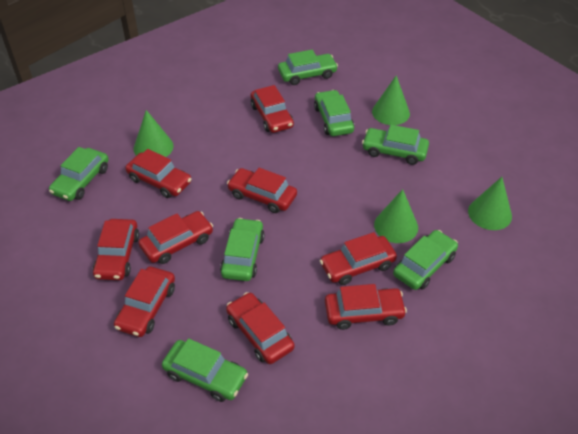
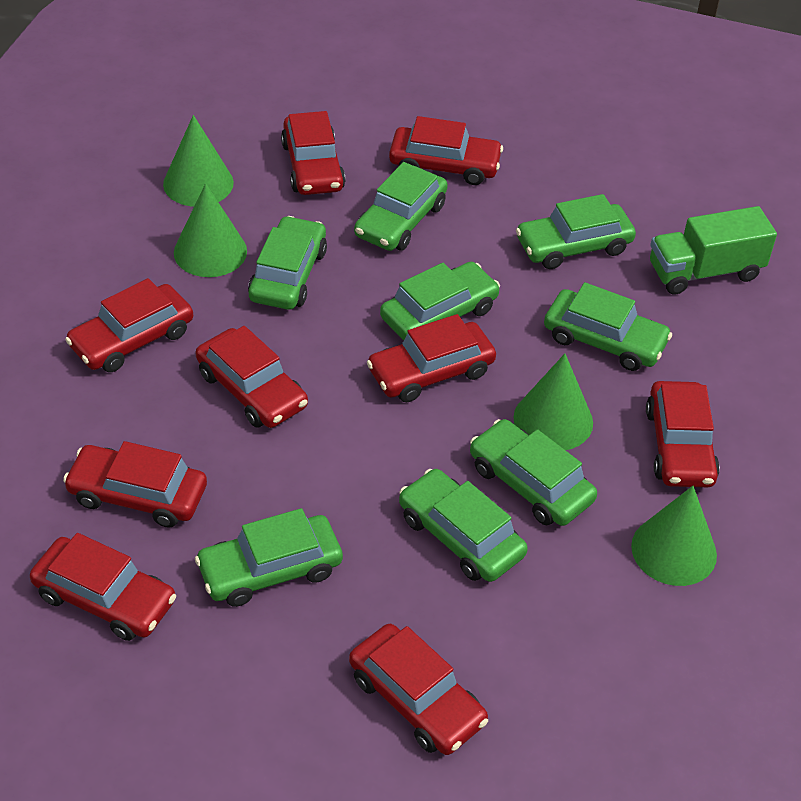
green car: [49,147,109,201] [162,338,248,402] [220,218,265,281] [278,50,338,85] [314,90,354,136] [362,125,429,165] [393,230,458,290] = 7 -> [195,508,343,607] [248,216,327,310] [354,162,448,251] [380,262,500,340] [399,469,528,582] [470,419,597,526] [516,194,636,269] [544,282,672,371] = 8
green truck: none = 0 -> [650,206,777,295] = 1

